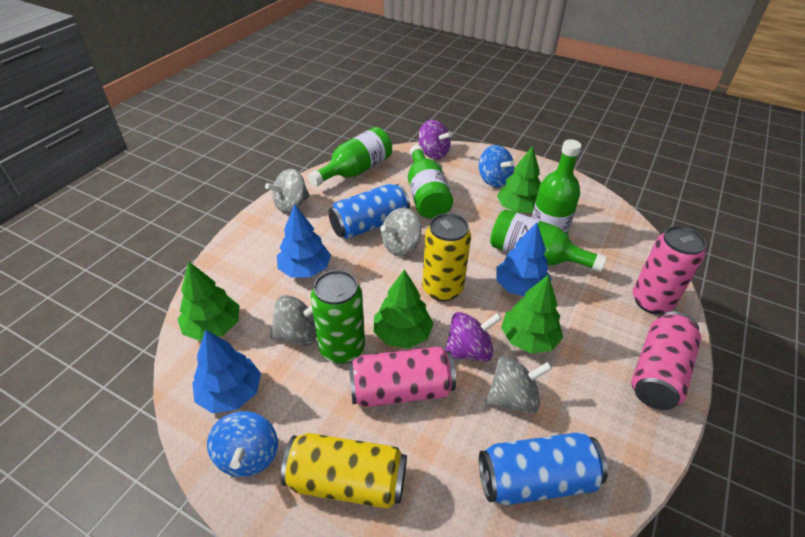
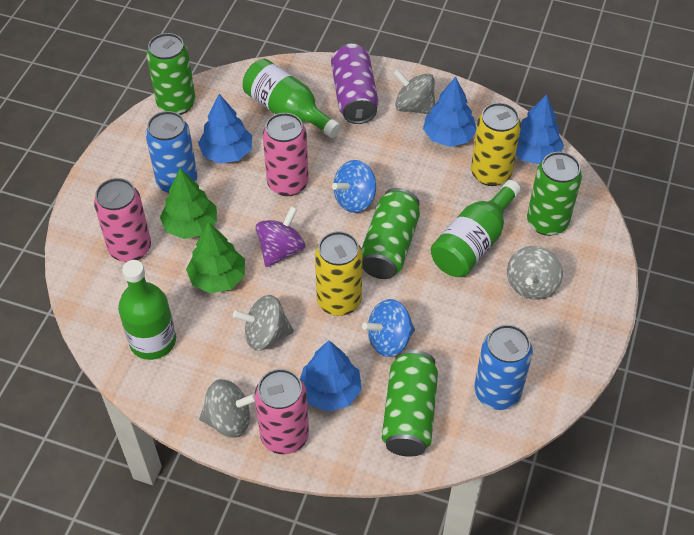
blue tree: [192,330,261,413] [277,204,331,278] [496,222,552,296] = 3 -> [198,94,252,164] [300,340,362,412] [423,77,476,147] [516,94,564,164] = 4
green bottle: [308,127,392,187] [408,145,453,219] [490,209,607,272] [531,139,581,235] = 4 -> [118,260,176,360] [243,59,341,138] [431,180,521,277] = 3
green can: [311,270,365,364] = 1 -> [147,33,196,115] [362,188,420,279] [382,350,438,457] [527,152,582,236] = 4
green tree: [178,262,240,341] [374,269,434,348] [497,146,541,213] [501,274,563,353] = 4 -> [160,168,217,239] [186,222,245,293] = 2
purple can: none = 0 -> [331,44,379,124] = 1
purple spinning top: [419,120,452,159] [445,312,502,361] = 2 -> [256,206,306,267] = 1

